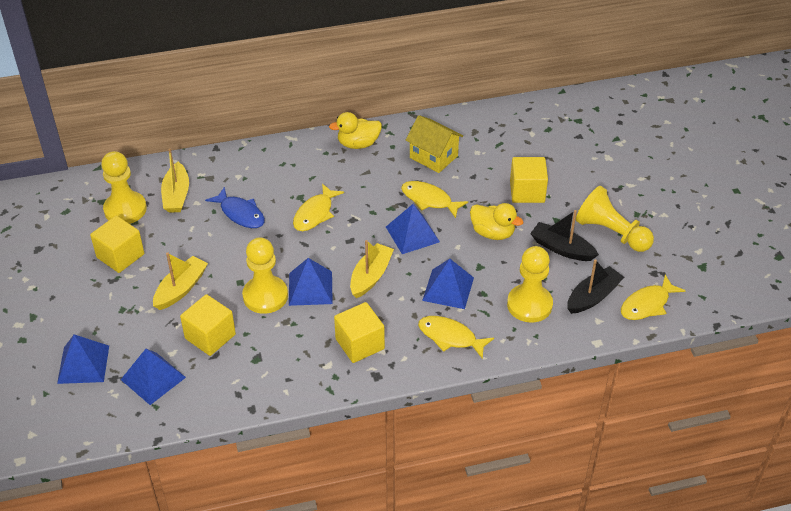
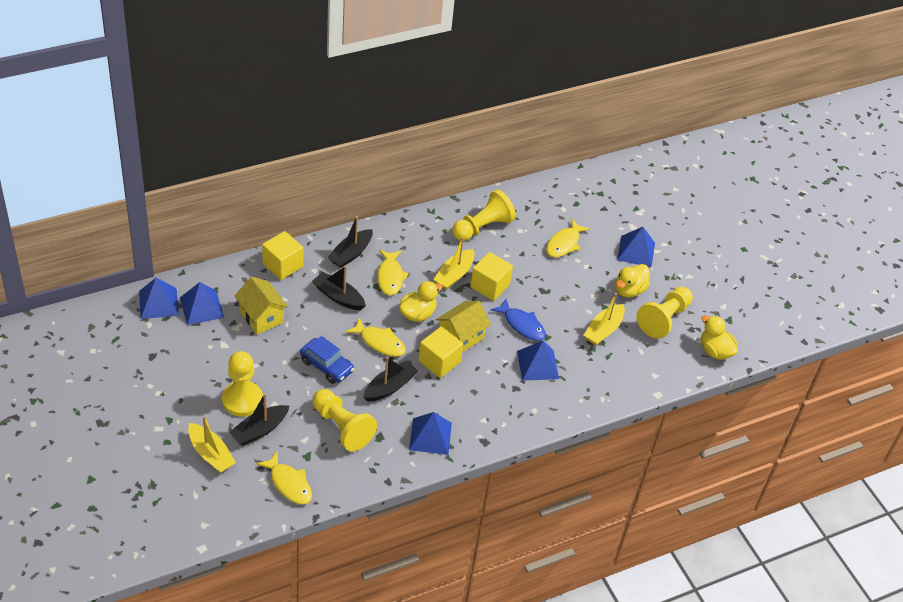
black boat: [530,210,599,261] [567,259,624,314] = 2 -> [229,393,289,446] [312,266,366,310] [327,216,373,268] [363,357,418,401] = 4
blue car: none = 0 -> [300,336,354,384] = 1
yellow cube: [90,216,144,273] [180,294,236,356] [334,302,385,363] [510,157,548,203] = 4 -> [262,231,303,280] [418,326,463,378] [470,252,513,301] = 3
yellow duck: [329,112,382,149] [470,203,524,240] = 2 -> [399,281,443,322] [615,264,650,297] [701,315,738,360] = 3
yellow house: [406,115,463,173] = 1 -> [235,277,288,334] [436,301,491,352] = 2

